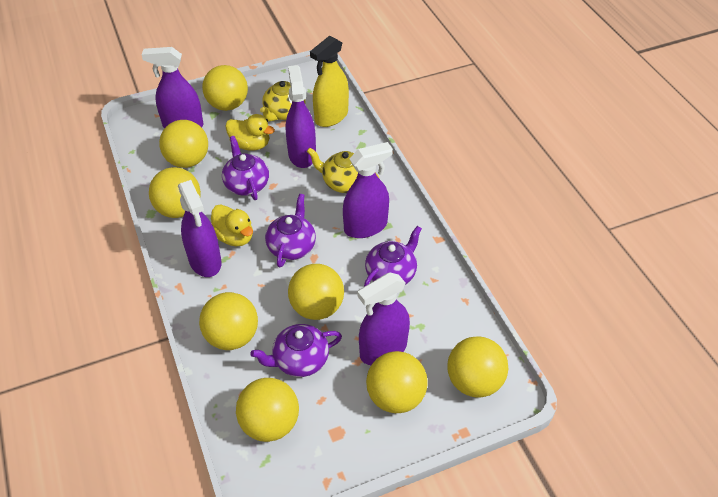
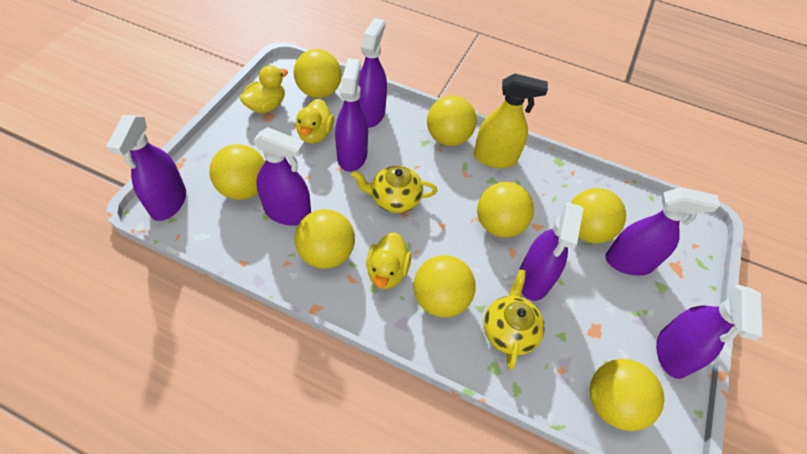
purple spray bottle: [141,47,203,129] [178,180,222,277] [286,65,316,168] [343,142,393,238] [358,273,410,365] = 5 -> [106,115,186,221] [253,127,311,226] [335,58,368,172] [358,18,387,128] [520,202,584,301] [605,187,720,276] [656,284,762,379] = 7
purple teapot: [222,136,269,200] [250,324,342,377] [265,194,316,267] [364,226,422,287] = 4 -> none = 0
yellow duck: [211,205,253,246] [225,114,275,151] = 2 -> [240,65,288,113] [296,98,334,143] [366,232,411,289] = 3

